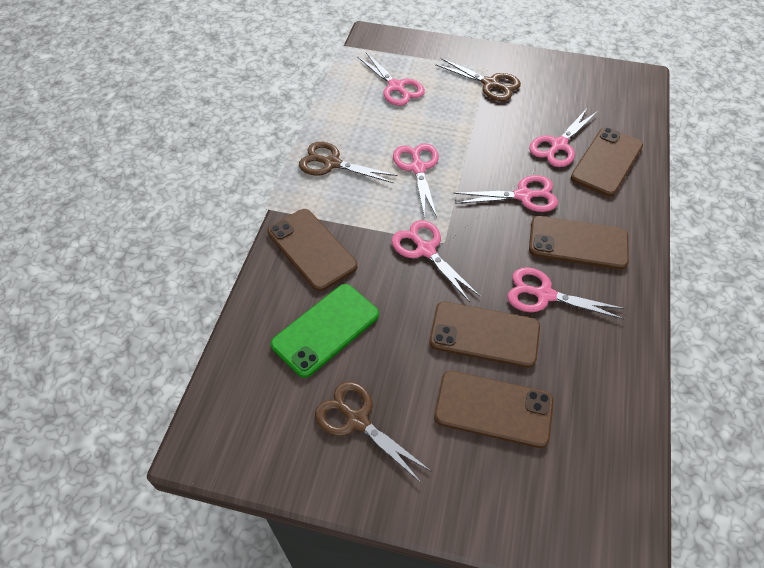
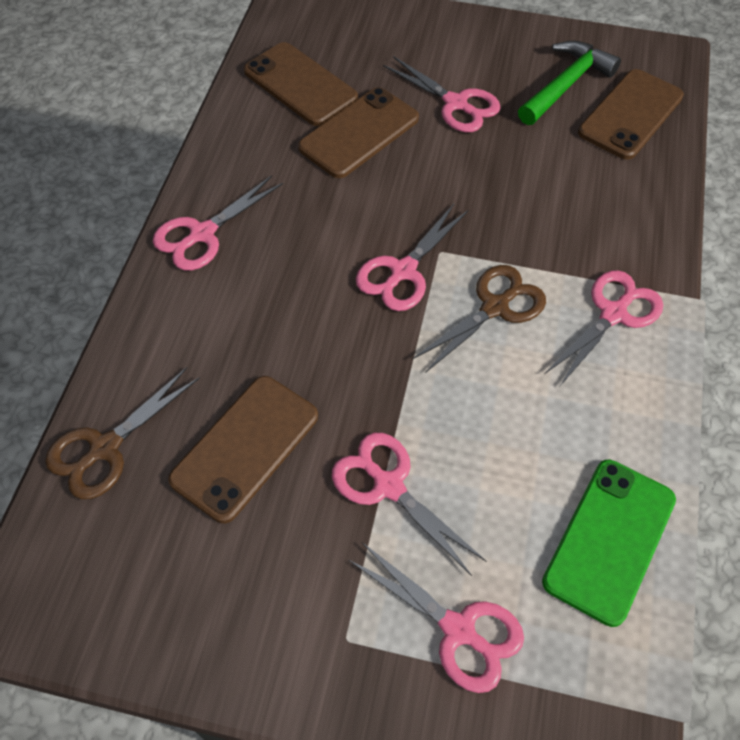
brown phone: [267,209,358,291] [429,302,540,368] [434,371,554,448] [529,216,629,270] [571,127,643,197] = 5 -> [168,376,318,523] [244,42,358,126] [298,87,419,178] [578,69,684,160] = 4
brown scissors: [299,142,398,183] [315,381,432,483] [435,58,521,101] = 3 -> [45,367,200,499] [412,265,546,373] = 2
green hammer: none = 0 -> [518,41,621,125] = 1

